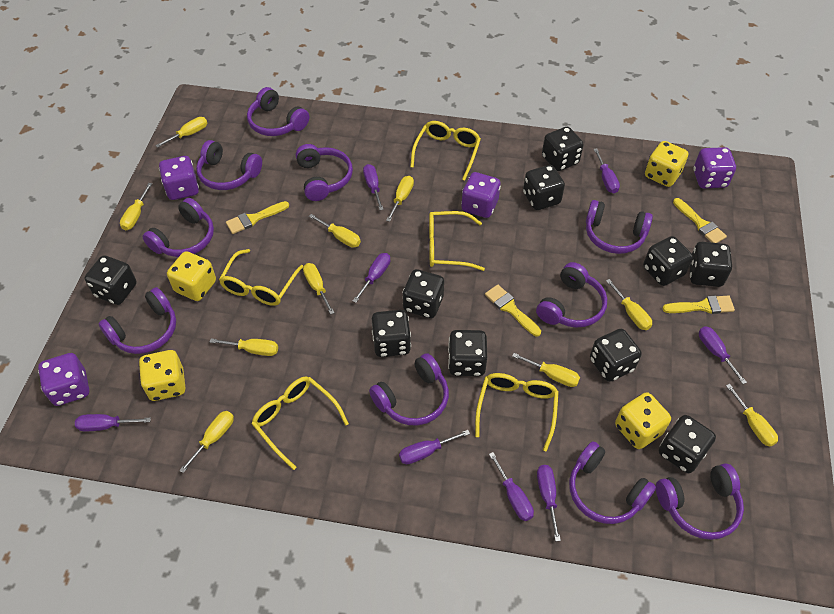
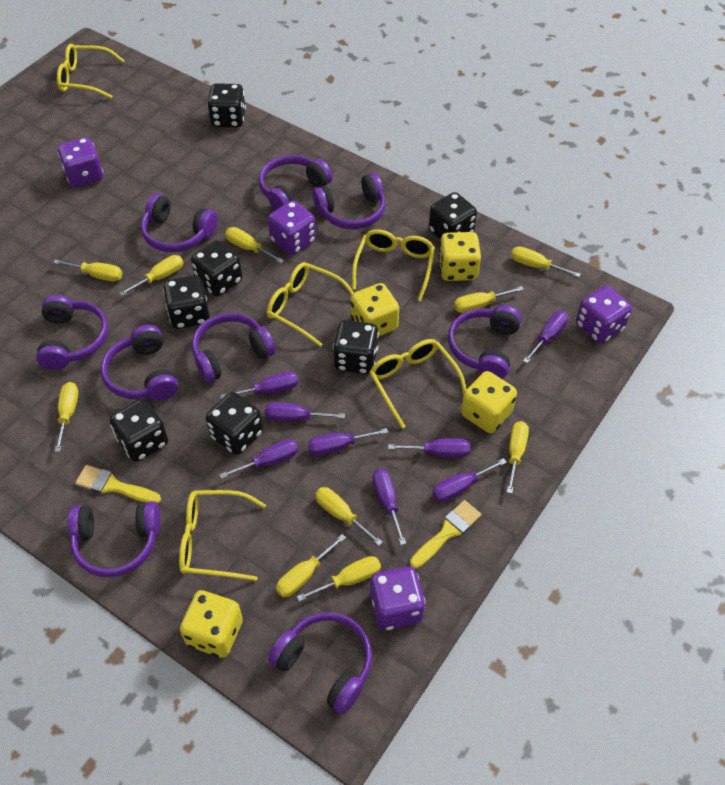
black dice: [85,255,136,305] [372,310,411,357] [403,269,444,318] [448,330,487,376] [523,165,565,210] [542,127,584,171] [590,329,642,382] [643,236,693,286] [659,415,716,473] [689,242,732,287] = 10 -> [110,399,168,462] [163,275,210,329] [191,240,242,296] [206,392,263,455] [207,83,246,128] [333,320,379,374] [429,192,477,240] = 7
purple headphones: [98,287,176,354] [143,198,214,257] [196,140,262,190] [247,87,309,136] [296,144,353,201] [369,353,449,425] [536,262,607,328] [569,441,656,524] [586,200,653,254] [656,463,744,540] = 10 -> [36,295,108,370] [68,501,160,578] [100,325,178,400] [141,194,218,252] [192,313,275,383] [259,155,333,210] [268,612,372,714] [313,173,385,229] [448,305,522,379] = 9
yellow brush: [226,201,289,234] [485,285,541,336] [662,295,735,314] [673,198,727,243] = 4 -> [75,465,161,504] [410,500,482,569] = 2

